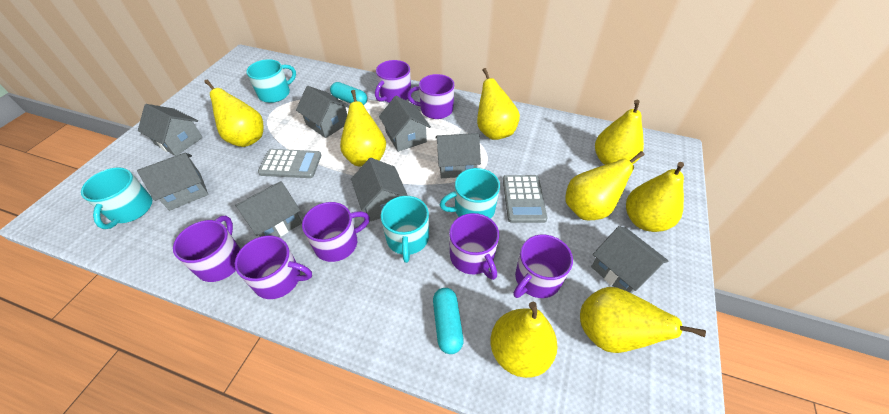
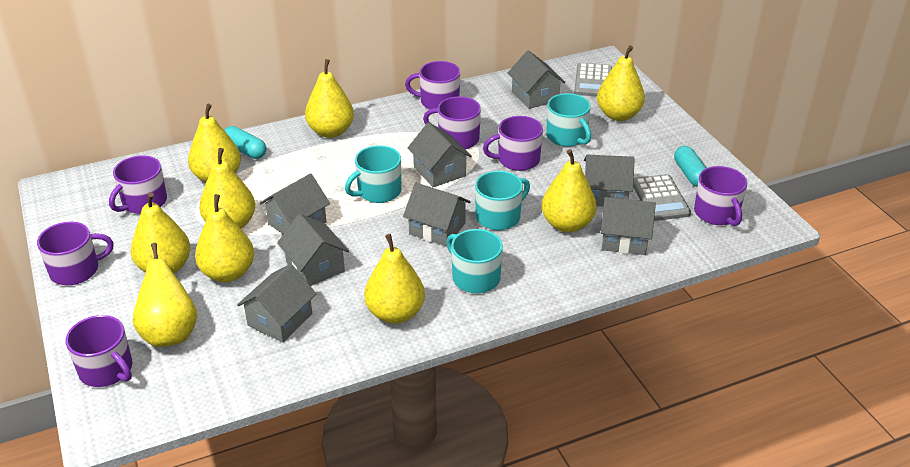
yellow pear: [204,80,264,147] [340,90,386,167] [477,68,520,140] [490,302,557,378] [565,151,645,220] [580,287,706,353] [595,100,644,165] [626,162,684,232] = 8 -> [131,192,190,273] [133,243,197,347] [188,104,241,183] [195,194,254,282] [199,148,255,228] [305,59,354,138] [364,234,425,324] [541,149,597,232] [597,45,645,121] = 9

